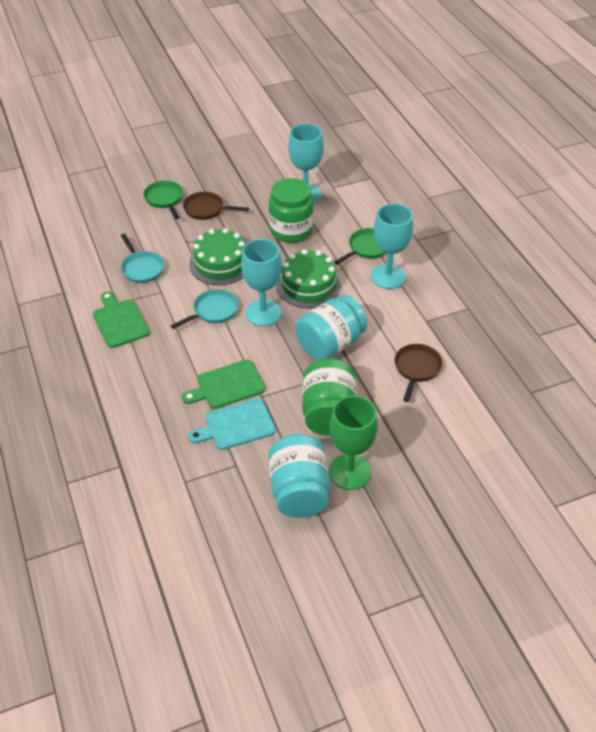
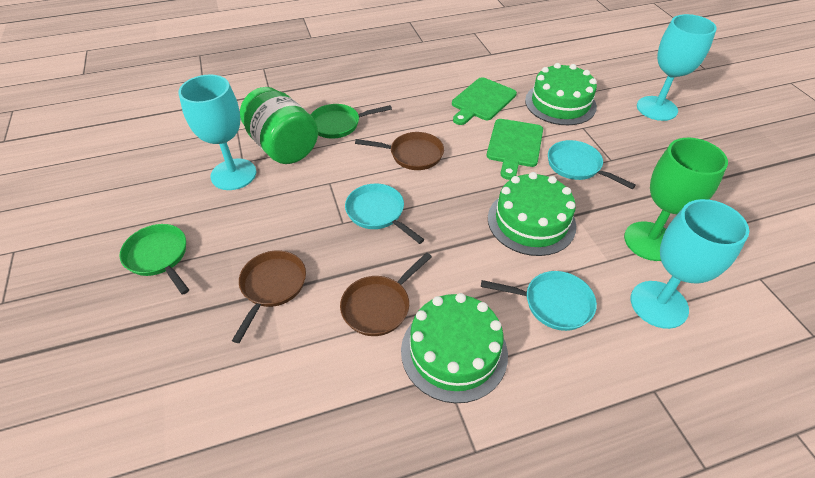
brown pan: [183,192,249,220] [395,344,442,402] = 2 -> [232,250,306,343] [340,253,432,336] [355,132,444,170] = 3
green cake: [189,228,245,285] [277,249,341,308] = 2 -> [401,293,508,403] [488,172,576,256] [525,63,597,125] = 3
green jar: [269,178,314,243] [302,358,356,436] = 2 -> [240,87,318,164] = 1
turquoise cutting board: [188,398,276,450] = 1 -> none = 0
turquoise jar: [269,434,330,518] [296,295,367,360] = 2 -> none = 0
turquoise pan: [121,234,164,283] [171,289,239,329] = 2 -> [345,184,424,244] [481,271,597,331] [548,140,636,189] = 3

